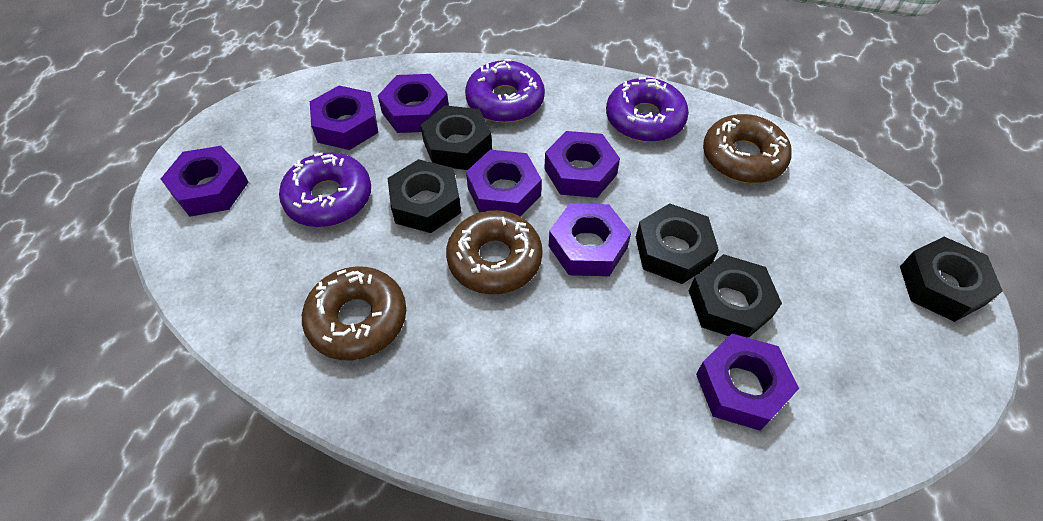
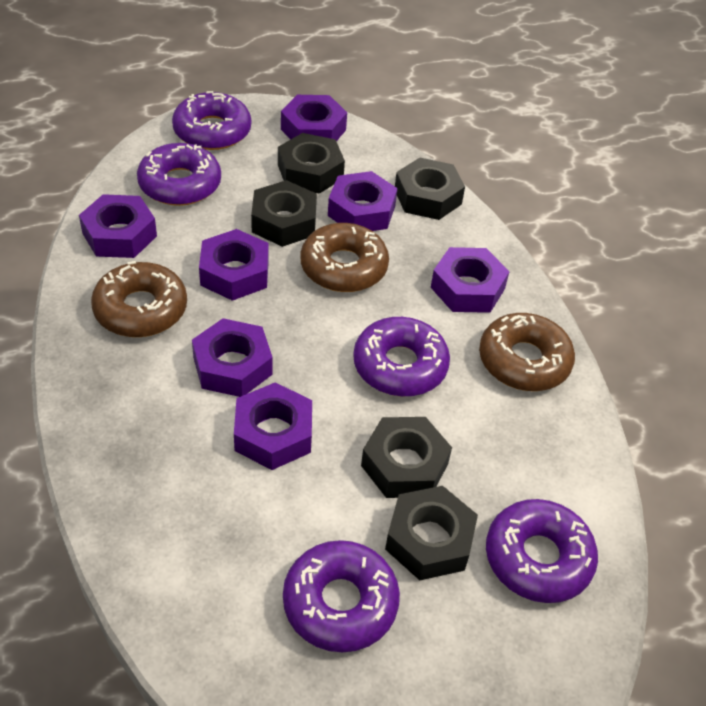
purple donut: [279,152,371,227] [465,59,545,123] [606,77,689,142] = 3 -> [137,143,221,206] [172,91,251,150] [283,540,400,652] [353,317,450,396] [486,499,598,603] = 5

